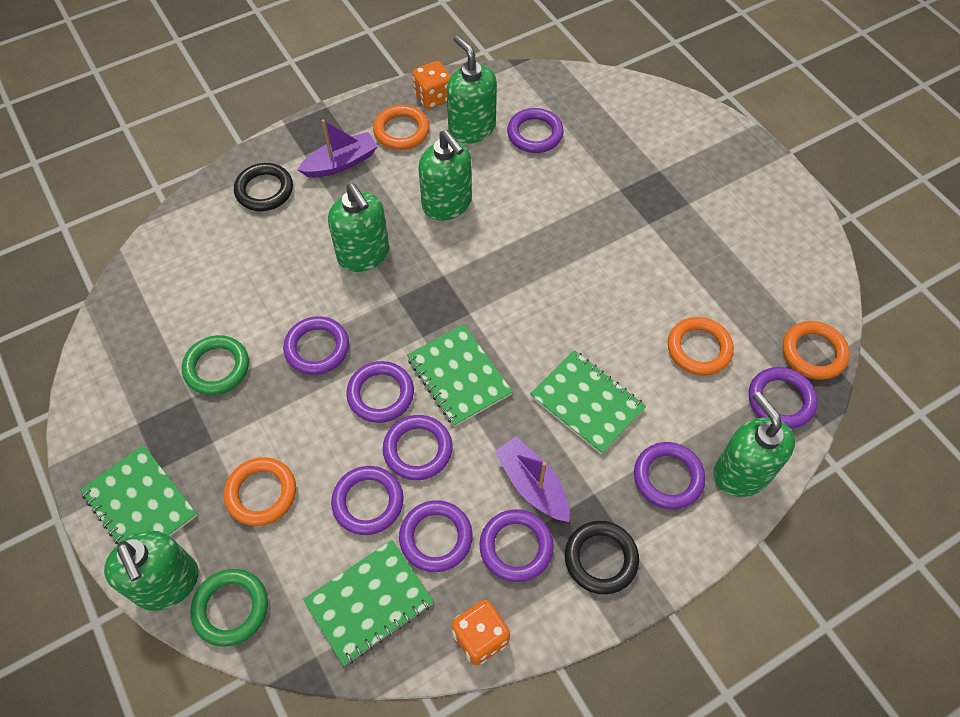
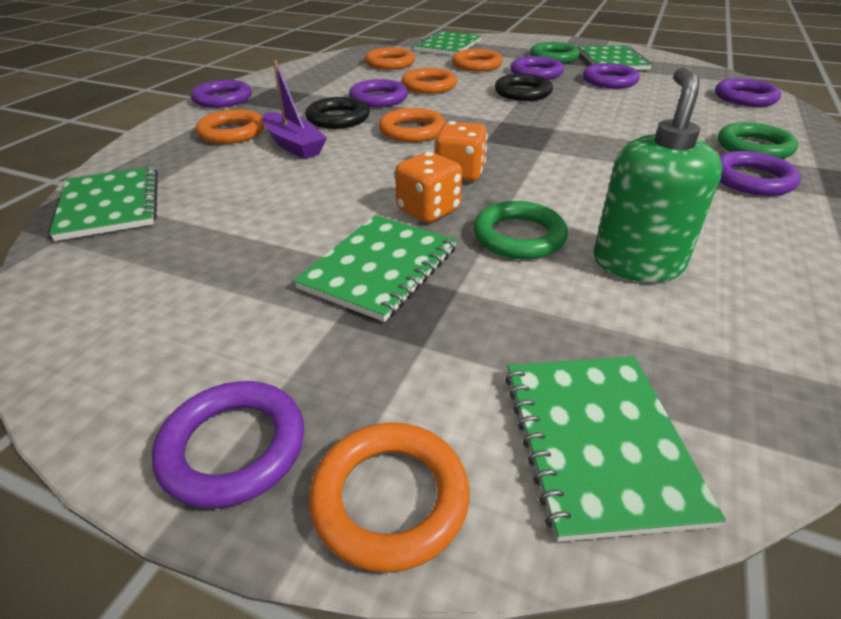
green notebook: [80,445,197,544] [303,540,434,666] [407,324,513,427] [530,350,646,455] = 4 -> [49,166,158,241] [293,215,457,322] [413,30,482,55] [505,356,726,542] [579,45,652,70] = 5
green ring: [182,335,249,395] [190,569,268,647] = 2 -> [473,201,568,259] [530,42,580,63] [718,122,798,159] = 3
green soap dispenser: [104,530,199,611] [328,183,389,272] [418,130,472,221] [447,35,497,144] [713,392,795,497] = 5 -> [593,68,722,282] = 1
orange ring: [224,457,296,526] [373,105,430,150] [668,317,734,375] [782,321,850,380] = 4 -> [196,109,265,144] [309,423,470,573] [365,47,415,70] [379,108,445,142] [401,68,457,94] [452,49,503,71] = 6
purple boat: [298,119,378,178] [494,437,570,522] = 2 -> [262,60,327,159] = 1
purple ring: [283,316,349,375] [331,466,404,535] [346,361,414,423] [383,415,453,480] [399,500,473,572] [480,509,554,582] [507,108,564,153] [634,442,705,510] [749,367,818,429] = 9 -> [152,381,304,508] [191,80,252,108] [349,79,408,107] [510,56,564,79] [583,63,640,89] [715,78,781,107] [720,151,801,196] = 7

